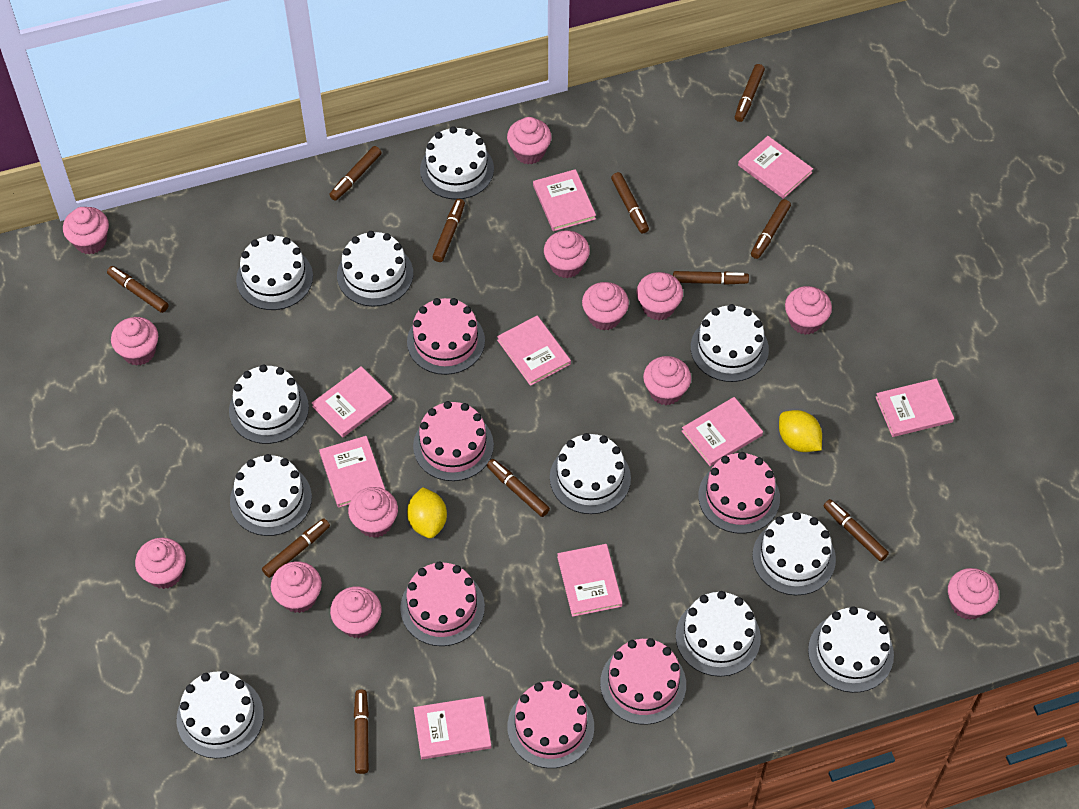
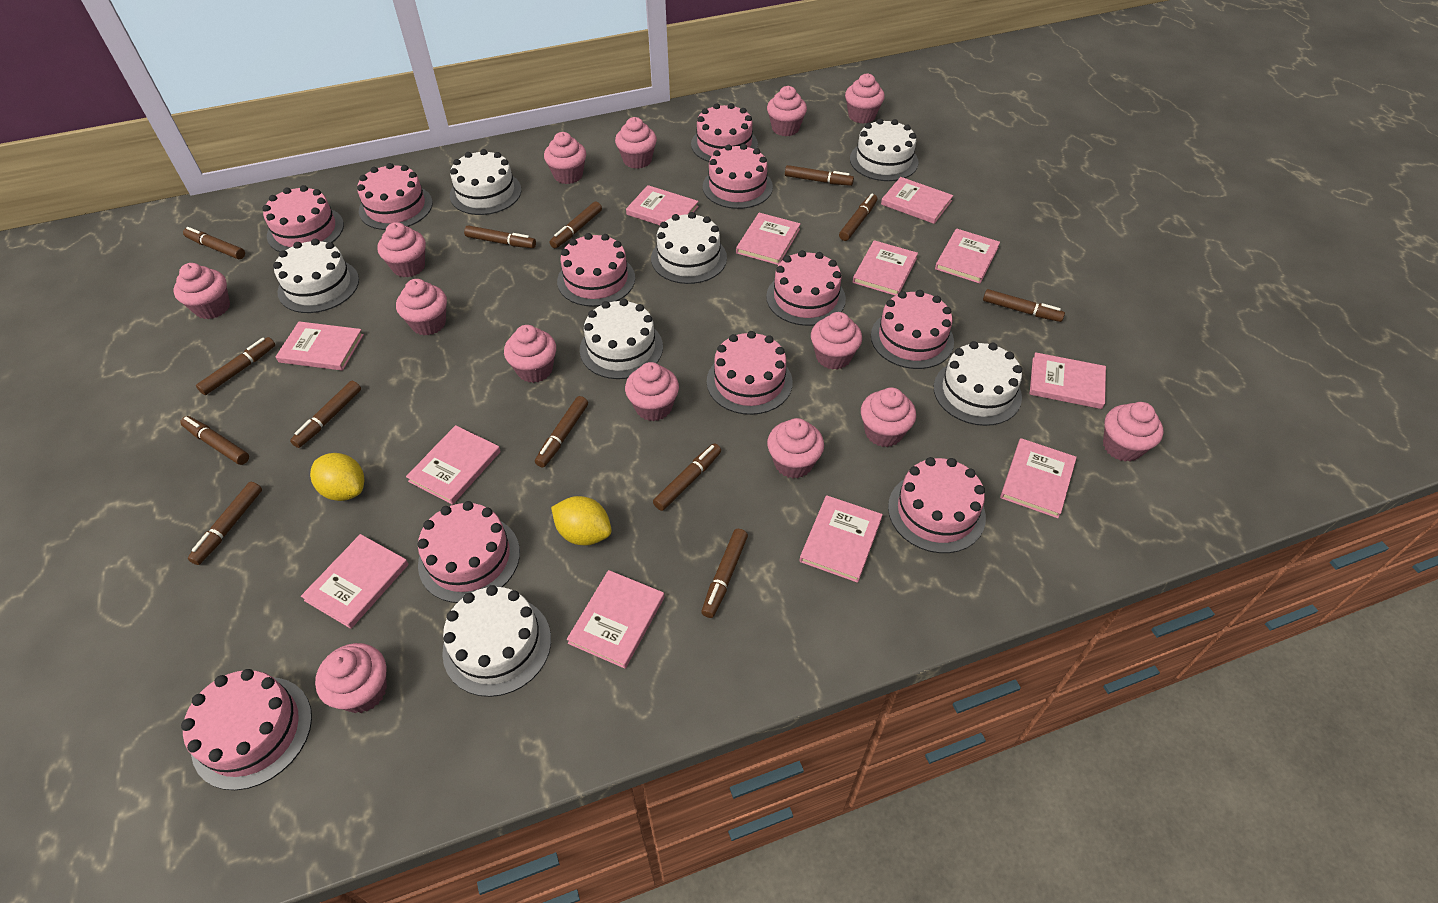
brown marker: [107,266,169,313] [262,518,330,578] [329,146,382,201] [354,690,369,774] [432,199,465,262] [487,459,550,517] [611,172,649,233] [673,271,749,285] [735,64,765,122] [751,199,791,259] [824,499,889,561] = 11 -> [180,416,249,465] [183,227,245,259] [188,482,262,565] [196,337,275,395] [290,381,361,448] [464,225,536,248] [535,396,588,468] [550,202,602,248] [653,443,721,511] [701,529,748,618] [785,165,854,186] [839,194,877,241] [983,289,1065,322] = 13
pink book: [312,366,392,437] [319,436,385,508] [414,696,491,759] [497,316,571,386] [533,169,596,231] [557,544,622,617] [682,397,763,466] [738,136,813,199] [876,379,954,437] = 9 -> [276,321,364,371] [301,534,409,629] [406,425,501,505] [567,570,664,669] [626,185,699,225] [736,213,801,265] [799,495,883,583] [853,240,918,296] [881,177,953,224] [935,228,1000,284] [1000,438,1077,518] [1029,352,1106,409] = 12
pink cake: [400,562,485,646] [407,298,485,375] [413,401,494,481] [507,681,594,768] [600,638,686,725] [698,452,780,534] = 6 -> [181,669,312,790] [262,185,344,252] [357,163,433,230] [417,501,520,603] [557,233,635,307] [691,103,758,162] [703,144,773,209] [707,331,793,415] [766,250,846,326] [871,290,954,369] [888,457,986,553] = 11
pink cupcake: [63,207,109,254] [111,317,158,366] [135,538,186,589] [271,561,322,613] [330,586,382,638] [348,487,398,538] [507,117,551,164] [544,231,590,278] [582,282,629,330] [636,272,683,320] [643,356,691,405] [785,286,832,335] [948,568,999,620] = 13 -> [174,263,230,319] [315,643,387,713] [377,222,426,278] [396,279,447,335] [504,325,556,383] [544,132,586,184] [615,117,657,169] [625,362,679,421] [767,86,807,136] [767,418,824,478] [811,312,862,370] [845,73,885,124] [861,387,916,447] [1103,402,1164,462] = 14
white cake: [177,671,264,759] [229,365,309,444] [230,454,312,536] [236,234,313,310] [337,231,413,307] [420,126,494,200] [550,433,631,514] [676,591,761,677] [691,304,769,382] [752,512,836,595] [808,606,894,693] = 11 -> [273,239,359,313] [442,585,551,697] [450,149,521,215] [580,299,663,379] [651,212,727,284] [850,119,919,181] [934,341,1022,426] = 7

